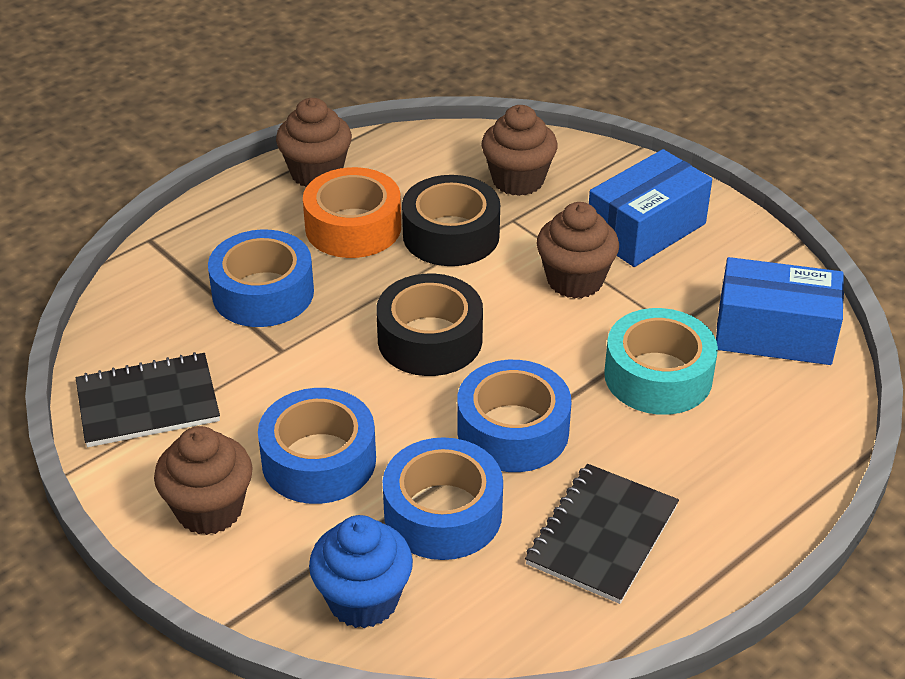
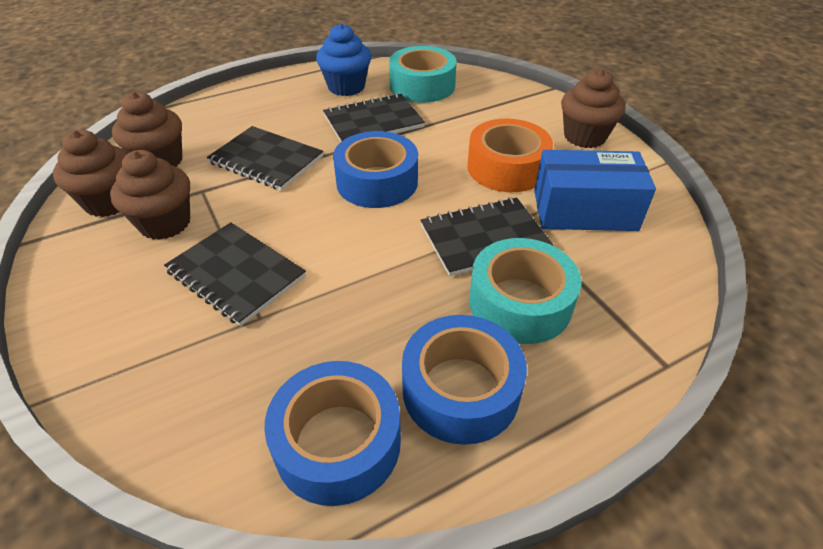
black notebook: [76,352,220,447] [525,464,679,604] = 2 -> [164,222,306,326] [207,126,323,191] [323,93,425,142] [420,197,553,276] = 4
black tape: [376,274,483,376] [402,175,500,266] = 2 -> none = 0
blue box: [589,149,712,267] [716,257,844,365] = 2 -> [534,150,656,231] = 1
blue tape: [208,230,314,327] [258,388,376,504] [383,437,503,560] [457,360,571,472] = 4 -> [264,361,401,506] [333,131,418,208] [402,315,527,445] = 3
turquoise tape: [604,308,718,415] = 1 -> [389,46,457,103] [469,238,581,344] = 2

